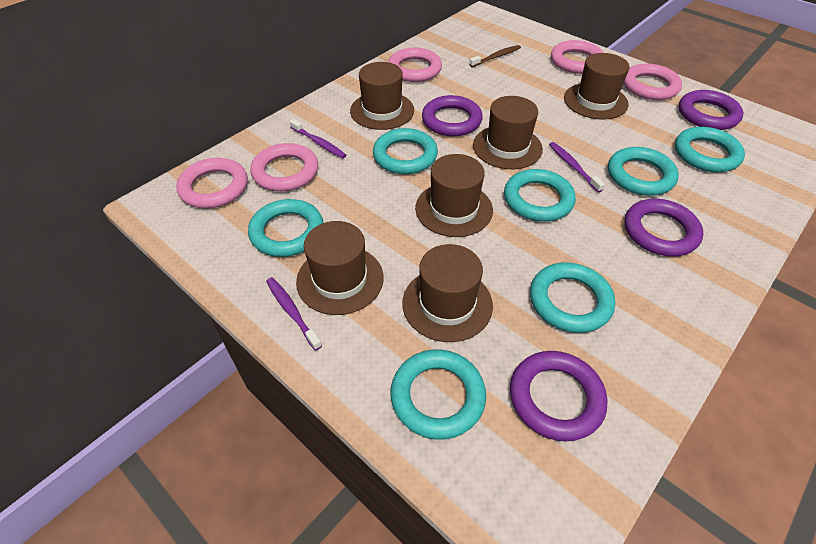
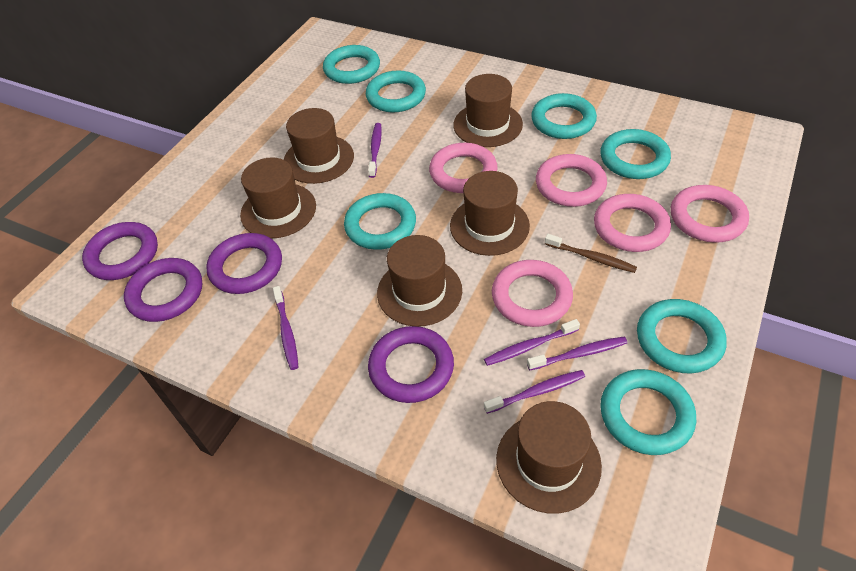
purple toothbrush: [266,277,322,351] [289,119,346,159] [549,142,605,192] = 3 -> [273,286,298,370] [368,123,382,178] [484,319,580,366] [484,370,585,414] [527,337,627,370] = 5

